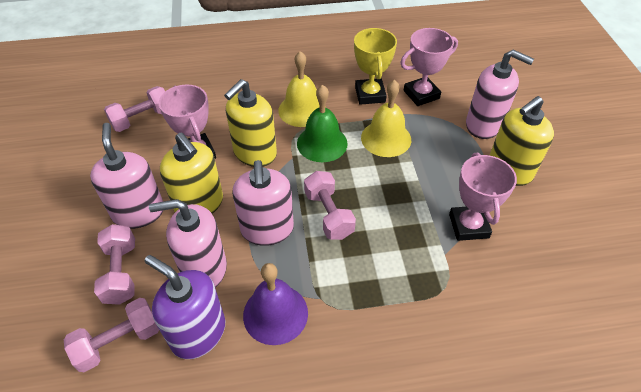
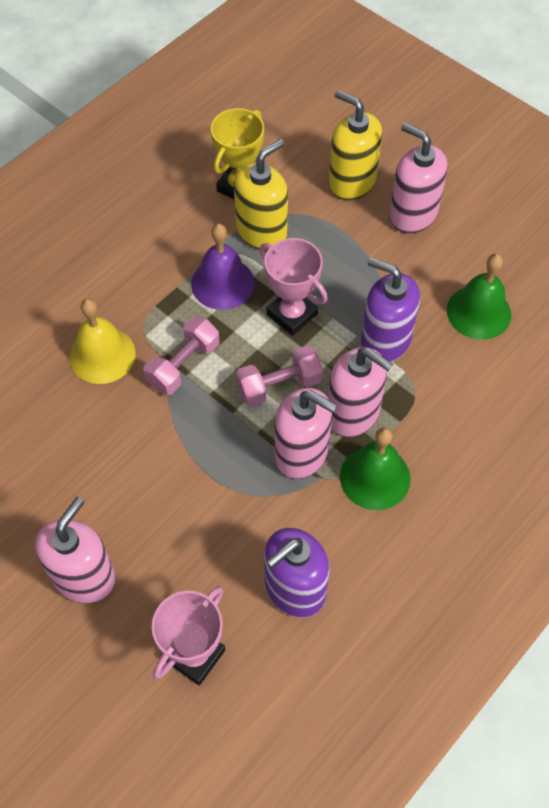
green bell: [297,85,348,162] = 1 -> [340,427,410,510] [447,254,511,340] = 2
pink dumbbell: [64,298,159,372] [94,224,135,305] [104,86,165,132] [304,171,356,240] = 4 -> [143,316,220,395] [236,346,323,407] = 2
pink trophy: [159,84,216,159] [400,28,458,106] [449,153,517,241] = 3 -> [152,586,225,685] [260,238,328,336] = 2
purple soap dispenser: [145,255,225,359] = 1 -> [264,528,330,618] [361,257,420,362] = 2
yellow bell: [278,51,326,127] [361,80,411,157] = 2 -> [69,299,136,384] = 1
yellow soap dispenser: [160,132,223,214] [224,79,277,167] [489,96,554,186] = 3 -> [234,139,288,251] [329,90,382,200] = 2

